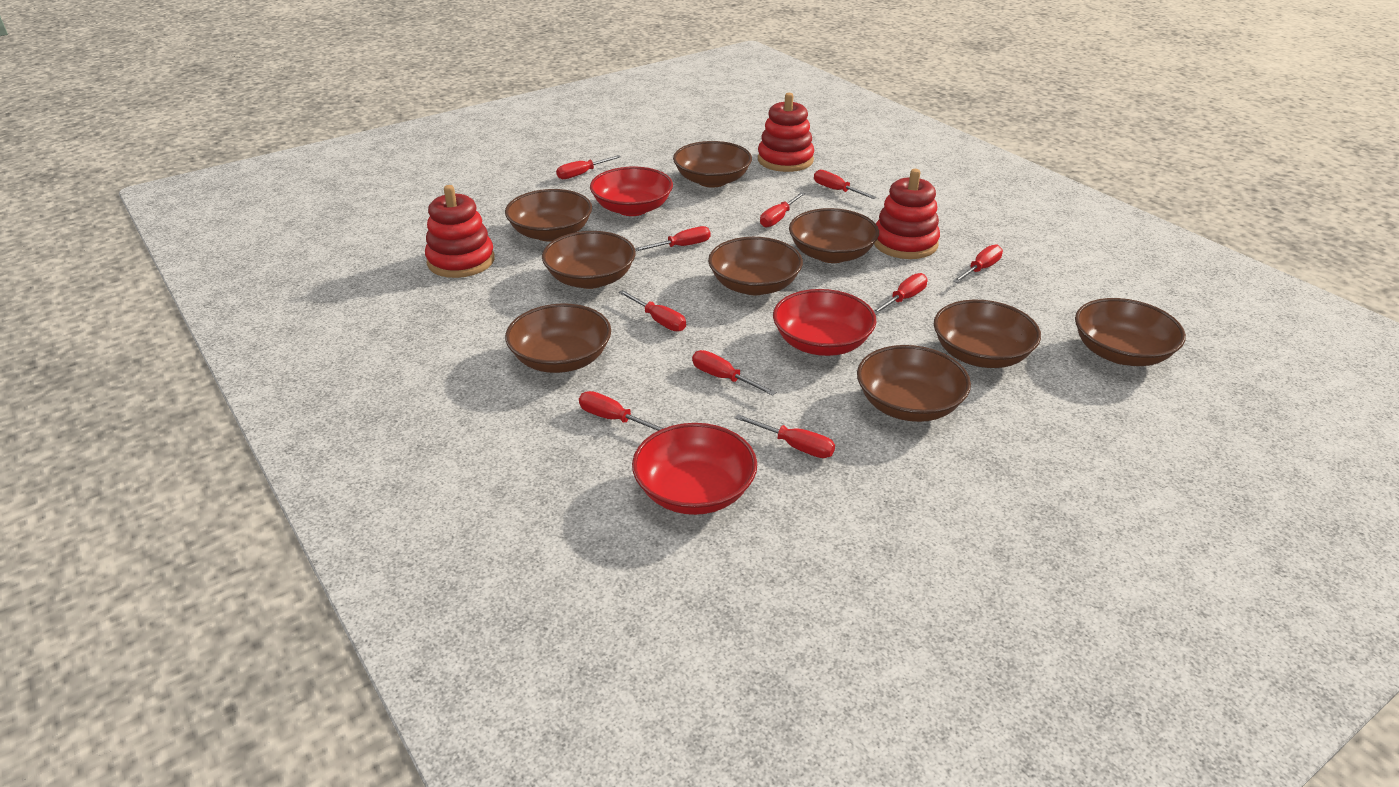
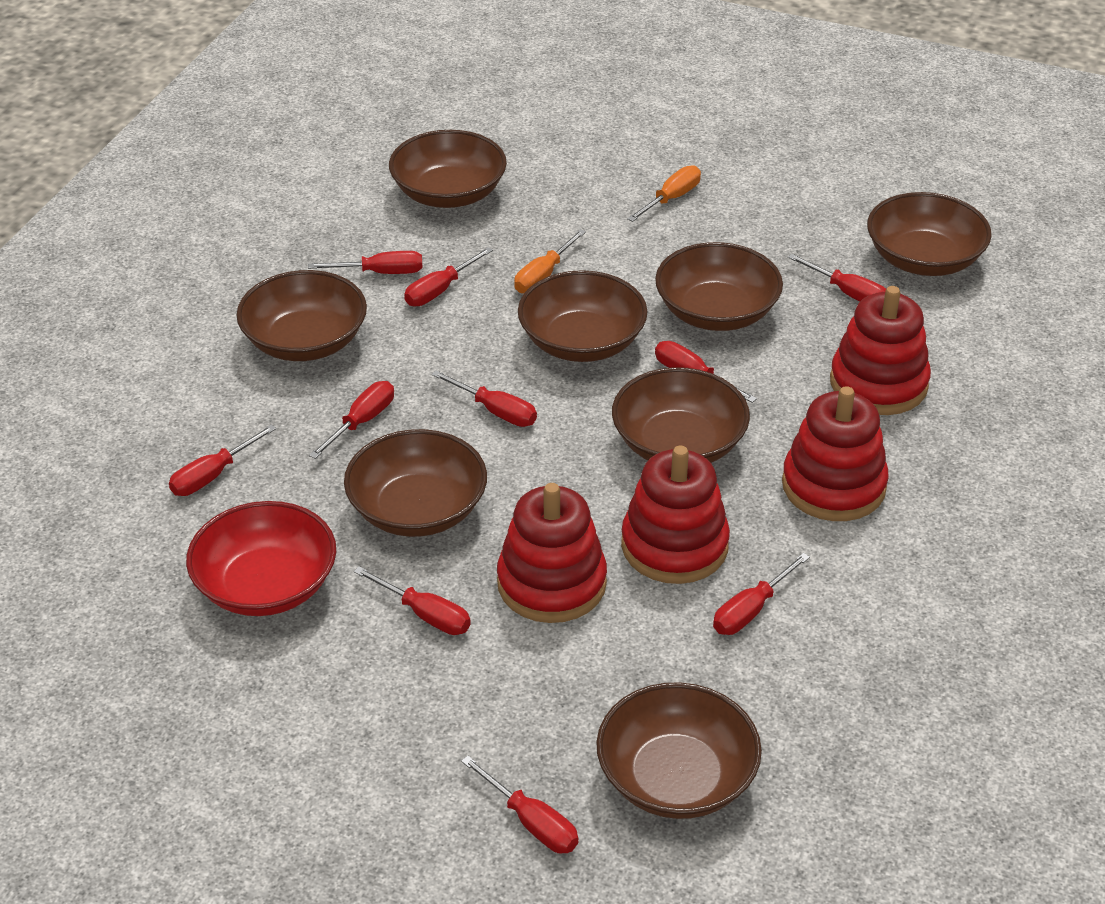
brown bowl: [505,189,592,242] [505,304,611,373] [542,231,636,289] [673,141,752,188] [708,237,803,295] [789,208,879,263] [857,345,971,422] [934,300,1041,368] [1075,298,1186,366] = 9 -> [237,270,367,361] [344,429,487,537] [389,130,507,208] [518,270,648,362] [596,682,762,819] [612,367,750,463] [655,242,783,331] [867,192,992,276] = 8
orange screwdriver: none = 0 -> [514,229,586,293] [627,165,701,222] = 2
red bowl: [590,167,673,216] [632,423,757,515] [773,289,876,356] = 3 -> [186,501,336,616] = 1
red stacking toy: [425,185,495,278] [758,93,814,172] [874,169,940,259] = 3 -> [497,483,607,623] [621,446,730,584] [782,386,889,521] [830,286,931,415] = 4

